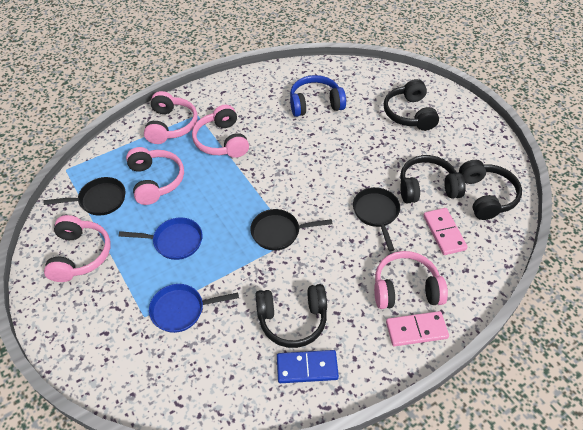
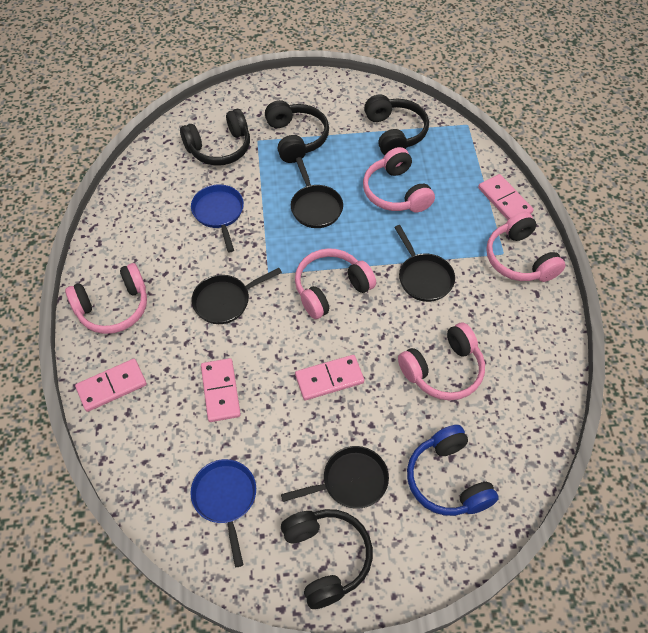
black pan: [44,177,125,216] [250,209,332,250] [353,187,400,251] = 3 -> [192,268,282,324] [281,446,389,509] [291,157,343,228] [394,225,455,302] = 4
blue domino: [277,350,339,383] = 1 -> none = 0
pink domino: [386,311,449,347] [423,208,468,255] = 2 -> [75,359,147,412] [201,358,241,422] [295,355,364,400] [478,174,533,220] = 4

